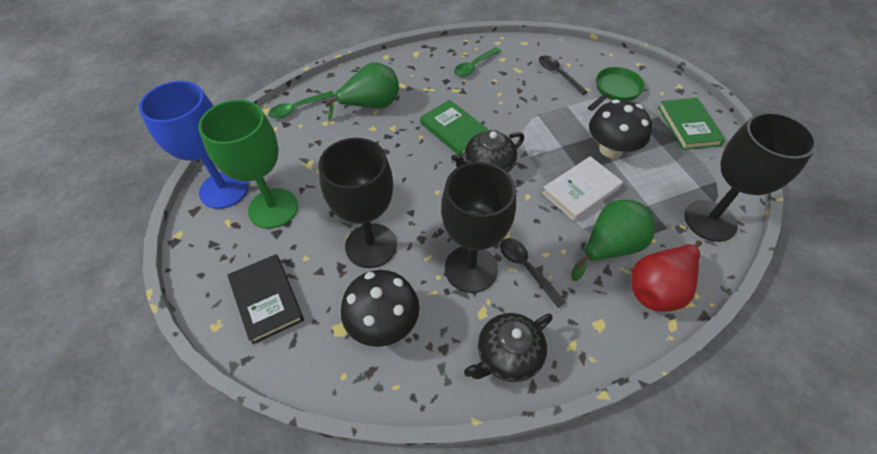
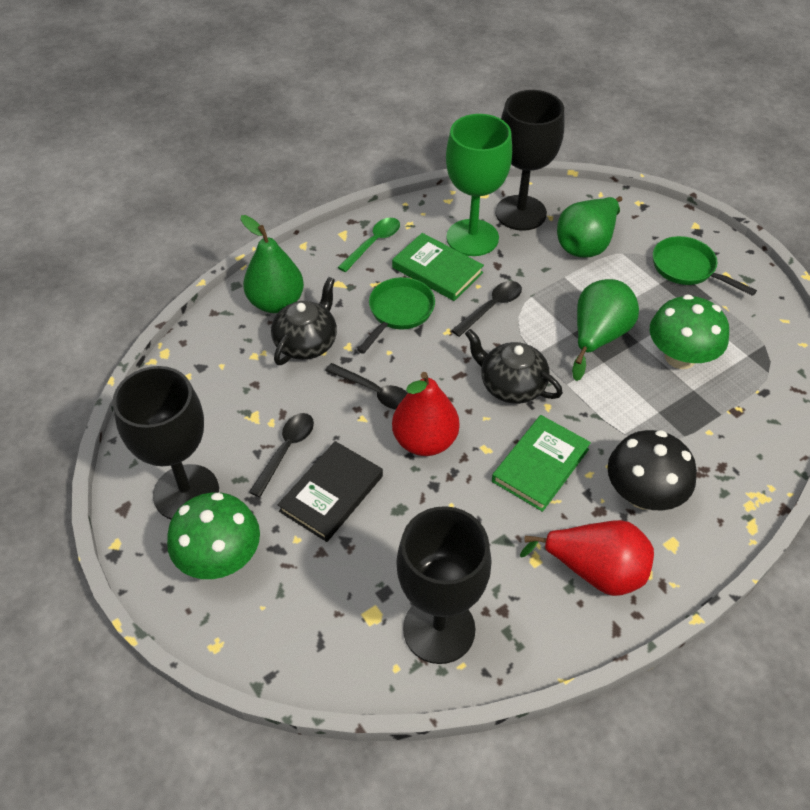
black mushroom: [341,270,419,347] [589,100,652,158] = 2 -> [607,430,697,510] = 1
black spoon: [500,238,566,308] [539,56,588,95] = 2 -> [249,413,314,497] [325,363,408,410] [451,281,522,337] = 3
blue goblet: [139,81,249,209] = 1 -> none = 0
green mushroom: none = 0 -> [167,492,260,579] [650,294,729,369] = 2
green pan: [588,67,645,111] = 1 -> [357,277,435,354] [653,236,757,296] = 2
green pear: [325,62,399,121] [571,200,655,281] = 2 -> [241,215,304,313] [557,196,622,258] [572,279,639,381] = 3
green spoon: [268,91,335,119] [454,47,501,77] = 2 -> [338,218,400,272] = 1
red pear: [631,241,702,312] = 1 -> [392,372,459,456] [520,520,654,596] = 2
white book: [542,156,623,221] = 1 -> none = 0

